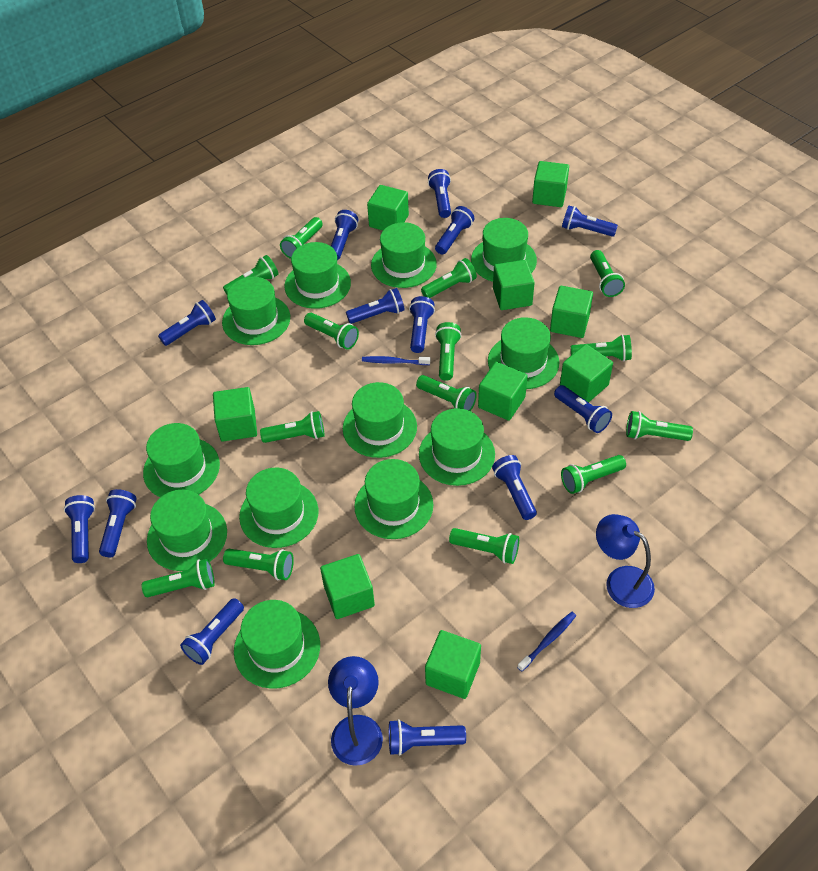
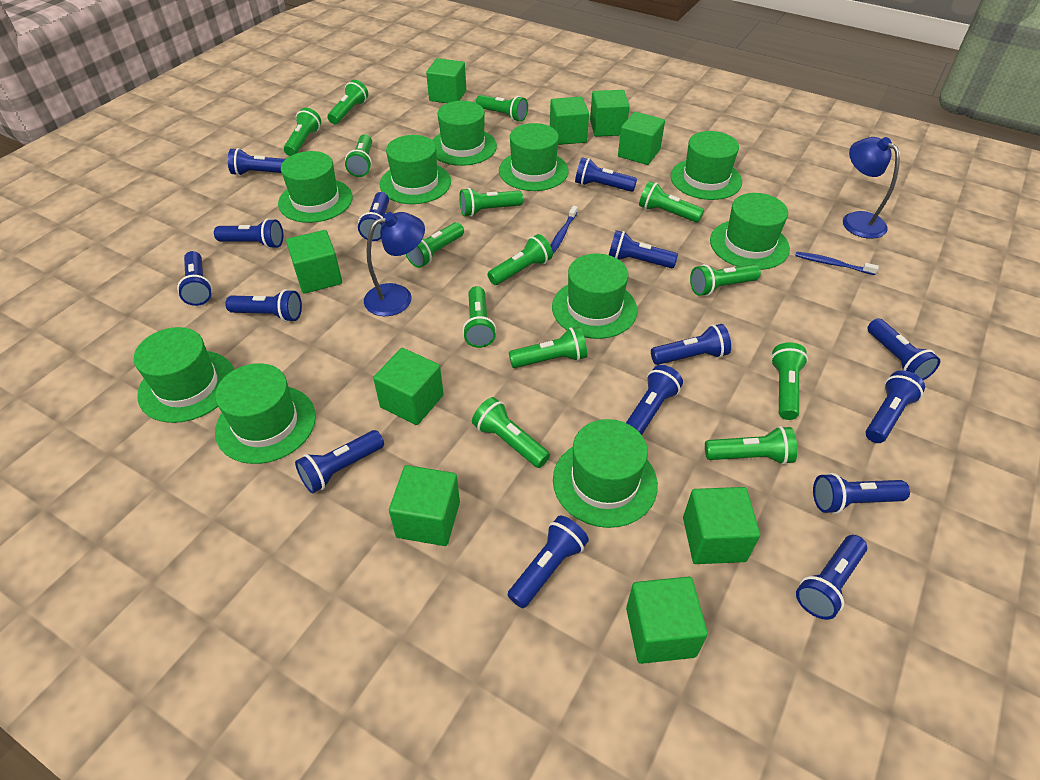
blue flashlight: [64,495,95,563] [99,489,137,557] [158,300,216,346] [180,598,244,665] [331,210,359,260] [346,288,405,324] [389,719,466,756] [409,296,435,353] [428,169,451,218] [435,206,474,255] [492,455,537,520] [554,385,612,433] [562,206,618,237] = 13 -> [177,251,212,306] [214,218,283,249] [225,289,302,322] [228,148,285,176] [295,430,384,493] [358,192,389,241] [507,515,589,608] [575,157,637,192] [609,230,678,268] [626,365,683,435] [651,324,731,365] [796,535,867,620] [813,473,910,514] [866,370,925,443] [867,318,940,380] = 15
green hat: [143,423,220,497] [147,490,227,571] [222,277,290,345] [234,600,320,689] [239,468,319,548] [284,242,351,309] [343,382,417,458] [354,459,433,539] [371,222,437,288] [419,408,495,486] [471,218,537,282] [488,317,559,389] = 12 -> [134,327,234,423] [215,363,316,464] [278,151,353,223] [380,135,451,204] [433,101,497,166] [499,123,569,191] [552,253,637,339] [553,419,658,528] [670,131,742,200] [710,193,790,270] = 10

